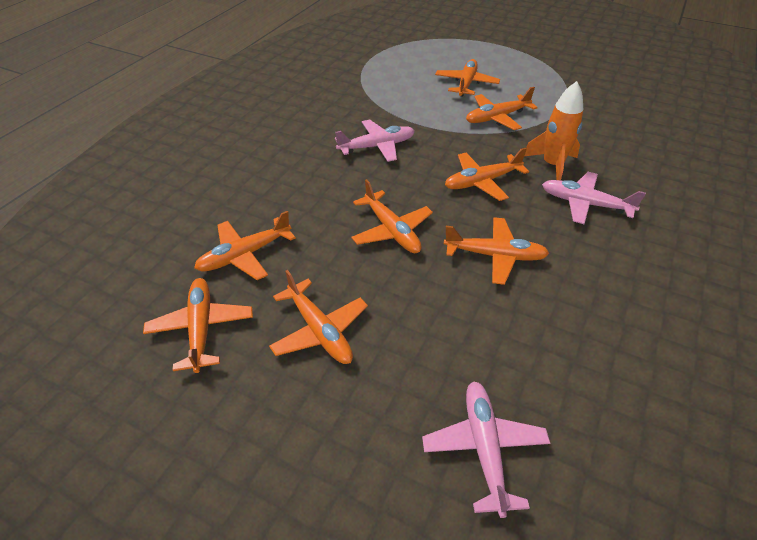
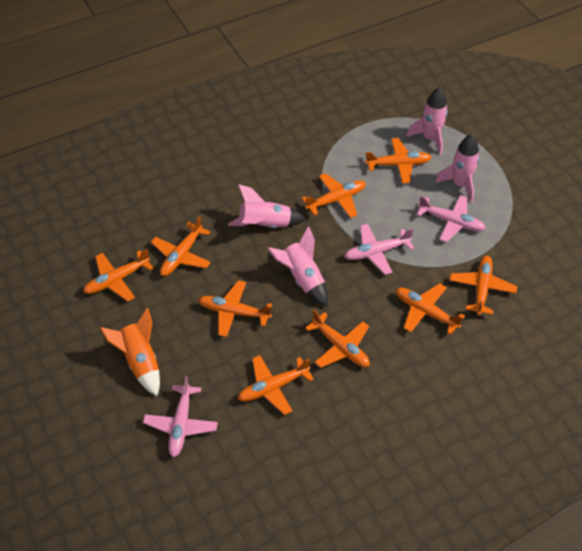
orange plane: [143,278,253,373] [194,211,296,280] [269,270,368,364] [351,179,433,253] [435,59,500,97] [444,217,549,285] [445,148,529,201] [466,87,538,130] = 8 -> [83,249,153,301] [151,216,211,276] [198,280,272,337] [238,355,314,415] [302,173,366,218] [305,310,370,368] [365,138,432,183] [396,283,465,335] [449,256,517,315] = 9
pink rocket: none = 0 -> [228,184,306,228] [267,226,328,307] [406,87,448,155] [435,134,480,202] = 4

